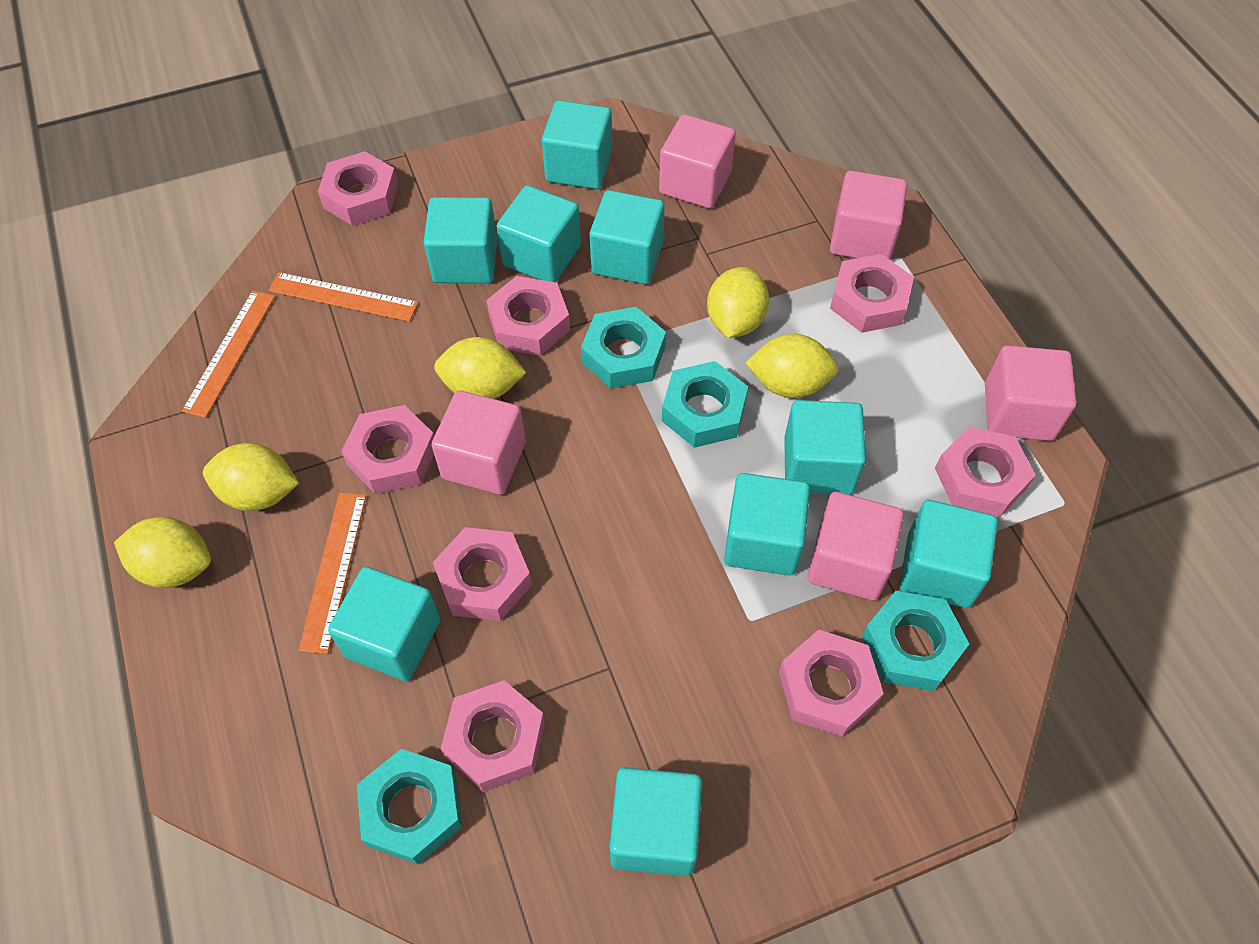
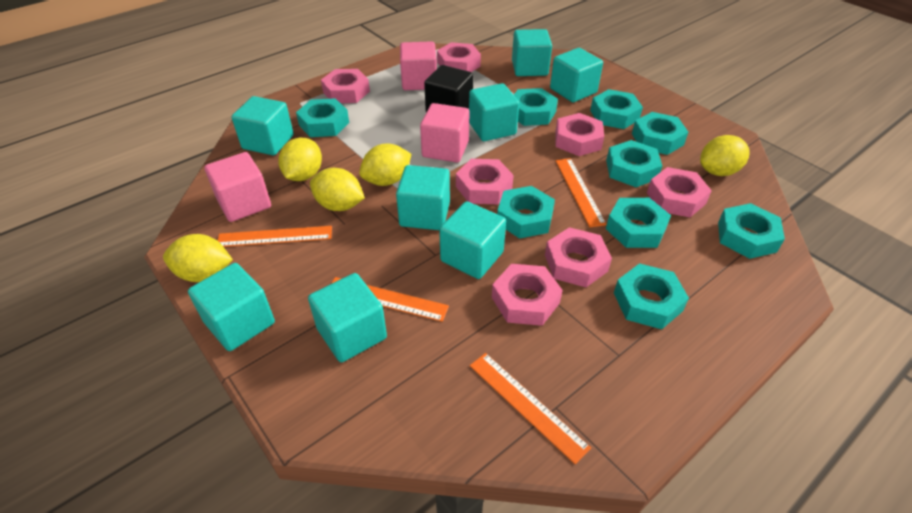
black cube: none = 0 -> [424,65,473,112] = 1
orange ruler: [182,291,275,418] [269,272,418,322] [298,493,366,654] = 3 -> [217,226,332,247] [331,277,449,322] [470,353,591,464] [555,158,607,227] = 4
pink cube: [431,390,526,495] [659,114,736,209] [807,492,904,600] [830,171,907,260] [985,345,1076,441] = 5 -> [204,152,271,222] [400,41,437,90] [420,103,469,163] = 3
pink nut: [318,151,398,226] [341,405,434,494] [433,527,532,621] [441,680,545,792] [486,276,570,356] [779,629,884,737] [830,254,914,333] [935,427,1035,518] = 8 -> [321,69,370,103] [437,42,481,72] [456,159,514,204] [492,264,563,326] [545,227,612,287] [555,113,604,156] [647,167,712,217] = 7
turquoise cube: [328,566,441,681] [423,197,497,283] [496,185,581,282] [542,100,612,189] [589,190,665,284] [610,767,702,876] [724,473,810,575] [784,400,866,495] [899,500,998,608] = 9 -> [188,263,275,351] [231,96,294,155] [308,273,387,362] [396,165,450,230] [439,201,506,279] [469,83,519,141] [512,29,552,76] [550,48,603,102] = 8
turquoise nut: [357,749,462,865] [581,307,666,389] [662,361,748,448] [862,591,969,691] = 4 -> [296,98,349,137] [497,186,555,239] [514,88,558,126] [590,89,643,129] [606,140,662,187] [606,198,671,248] [614,263,689,329] [632,112,688,155] [718,203,785,259] = 9

